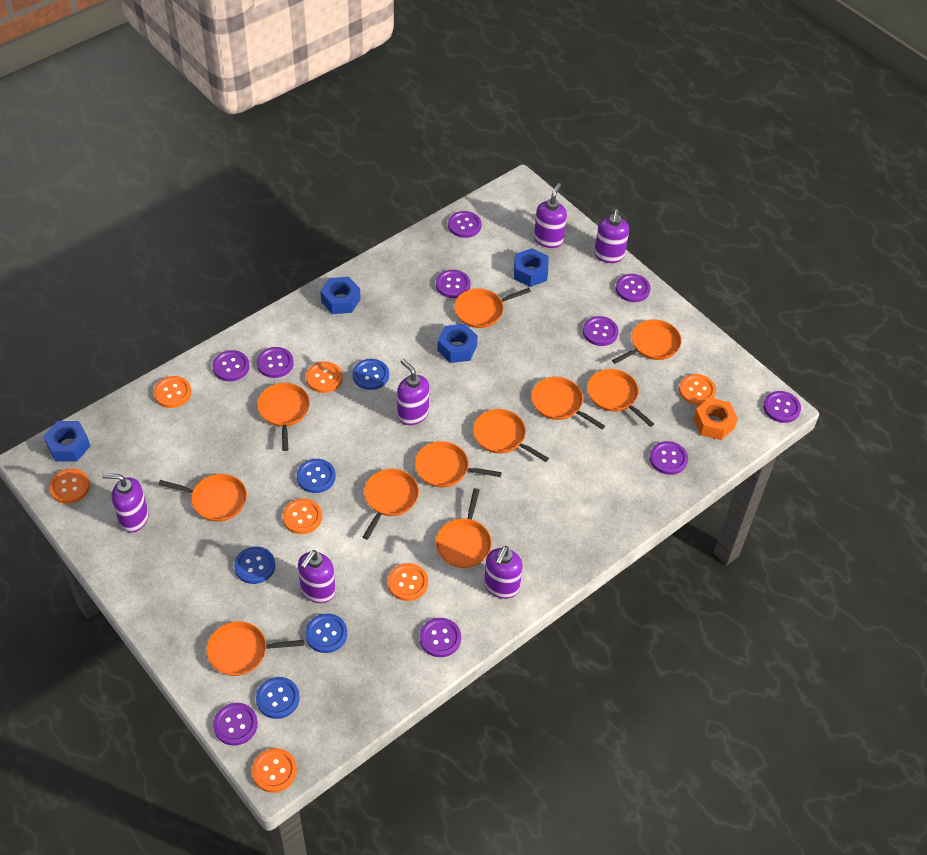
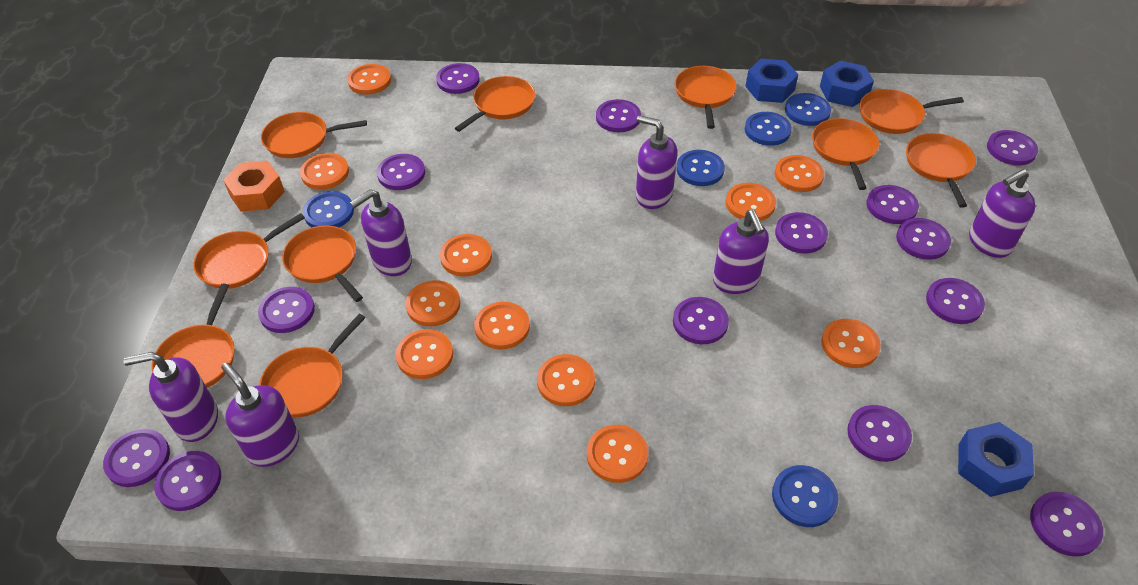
blue nut: [44,421,90,461] [320,277,361,314] [437,324,478,363] [514,248,549,287] = 4 -> [745,59,798,103] [820,61,874,107] [958,422,1034,497] = 3
orange button: [49,468,90,504] [153,376,192,408] [252,748,297,793] [282,498,322,534] [306,361,343,393] [388,563,428,601] [679,374,716,405] = 7 -> [300,153,349,190] [347,64,391,95] [396,329,453,379] [405,280,460,326] [440,234,492,277] [474,302,530,349] [537,354,595,406] [587,425,648,483] [726,183,776,221] [775,155,824,192] [821,319,881,368] = 11
orange pan: [158,474,247,522] [206,621,304,676] [257,383,310,451] [363,469,419,540] [415,441,502,487] [436,488,492,568] [454,288,531,328] [473,409,549,462] [531,377,605,429] [587,369,654,427] [612,320,682,364] = 11 -> [152,284,234,388] [193,213,305,289] [259,314,365,417] [261,112,367,158] [282,226,363,302] [455,76,535,132] [675,66,737,129] [812,118,879,190] [860,89,964,134] [906,133,976,208] = 10
purple button: [212,350,250,381] [213,703,258,745] [257,347,294,378] [420,618,461,657] [436,270,470,298] [448,211,482,238] [583,316,619,346] [616,274,651,302] [650,441,688,475] [763,391,801,423] = 10 -> [103,429,170,487] [154,451,221,511] [258,287,315,333] [377,154,425,190] [436,63,480,94] [596,99,641,132] [673,297,729,344] [775,212,828,254] [847,405,912,462] [867,185,919,224] [896,218,951,260] [926,278,985,324] [987,130,1038,166] [1030,492,1103,557] = 14

